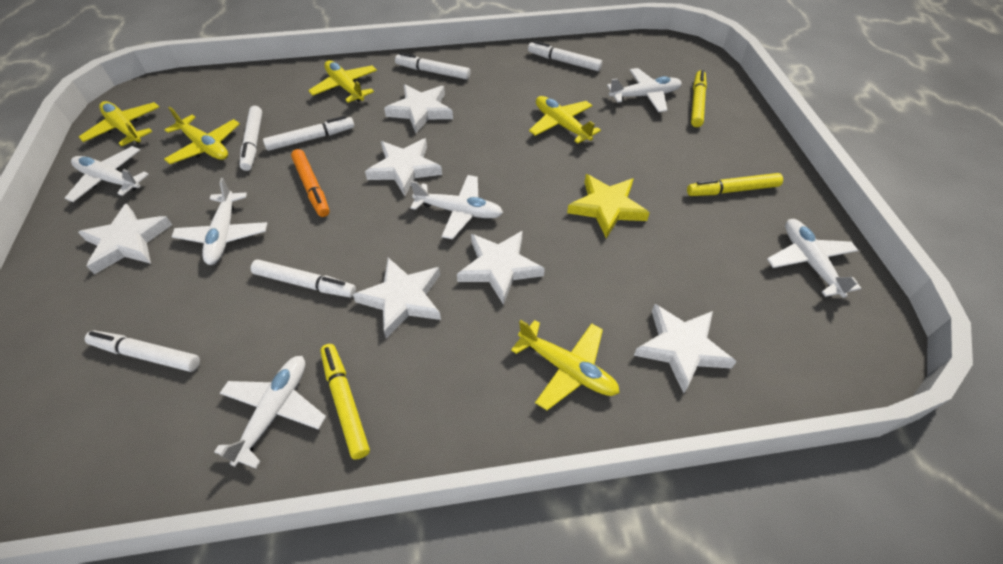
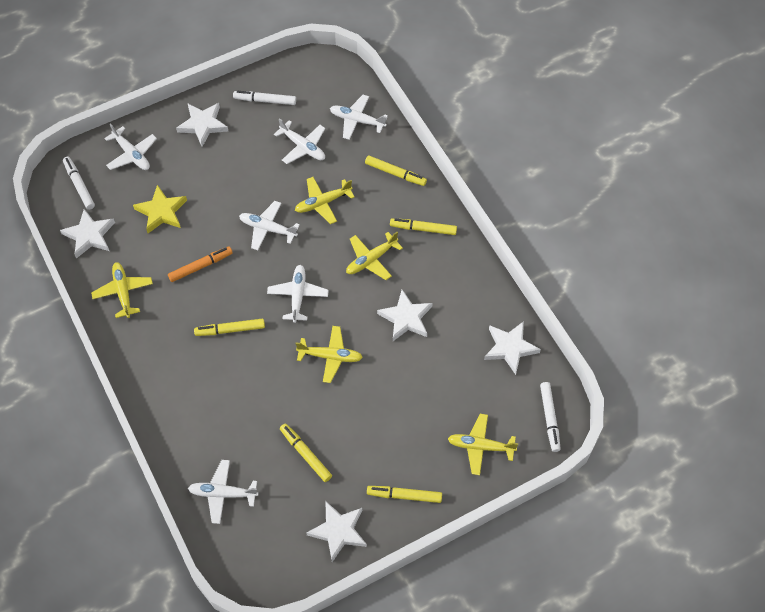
white marker: [85,331,200,372] [239,106,262,171] [251,259,356,298] [263,116,354,151] [395,53,470,79] [528,41,602,71] = 6 -> [63,157,95,210] [233,91,296,105] [540,382,561,452] = 3
white star: [78,203,172,274] [353,258,441,338] [365,138,442,196] [384,84,453,133] [457,231,545,305] [634,304,737,393] = 6 -> [60,209,115,259] [176,103,228,147] [306,502,367,562] [377,290,433,341] [484,321,541,375] = 5
yellow marker: [320,344,370,460] [687,173,783,196] [691,70,707,127] = 3 -> [194,319,265,336] [280,423,332,482] [365,155,427,186] [367,486,442,503] [390,218,457,235] = 5

